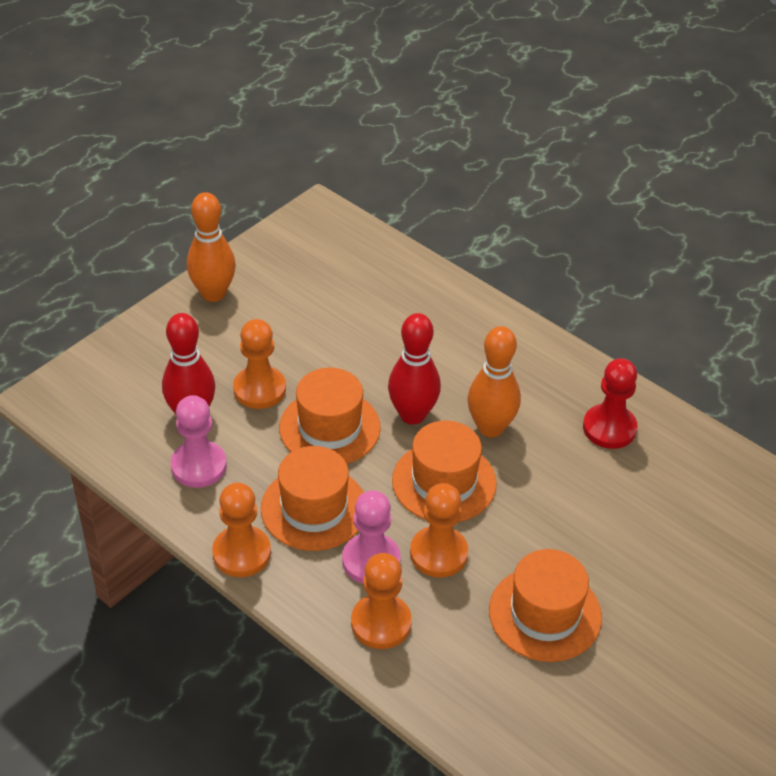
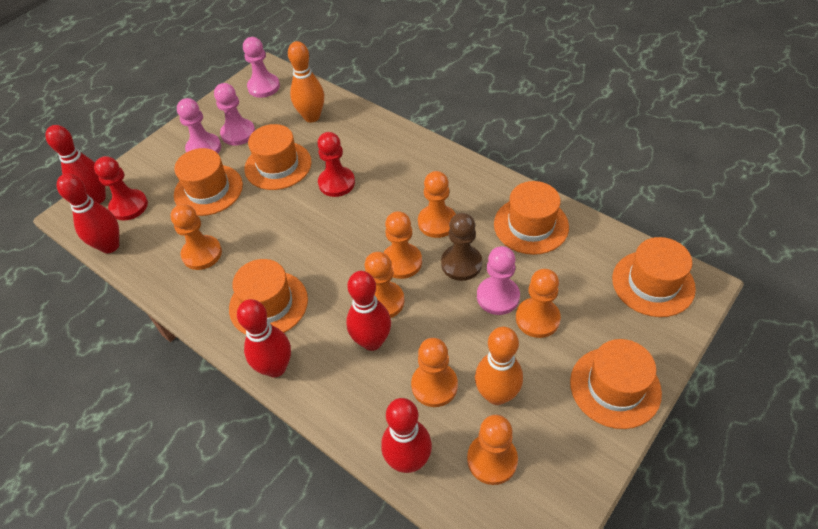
brown pawn: none = 0 -> [441,213,482,281] = 1
orange hat: [261,446,364,551] [279,368,381,464] [392,421,497,522] [489,549,602,662] = 4 -> [174,148,243,216] [229,259,308,335] [244,124,312,190] [494,181,569,255] [570,339,662,429] [612,237,696,317] = 6
orange pawn: [212,483,271,577] [233,319,286,409] [351,553,412,649] [410,483,468,578] = 4 -> [171,204,222,270] [364,252,404,318] [383,211,422,279] [411,338,458,407] [418,171,456,238] [467,415,518,485] [516,269,561,338] = 7
pink pawn: [171,395,227,488] [342,490,401,584] = 2 -> [177,98,221,153] [214,83,255,146] [243,37,280,98] [477,246,520,315] = 4
red bowling pin: [162,313,215,414] [388,313,441,425] = 2 -> [45,125,106,204] [57,173,119,253] [237,299,291,377] [346,271,391,351] [381,398,432,473] = 5
red pawn: [583,358,638,449] = 1 -> [94,156,148,220] [317,132,355,197] = 2

